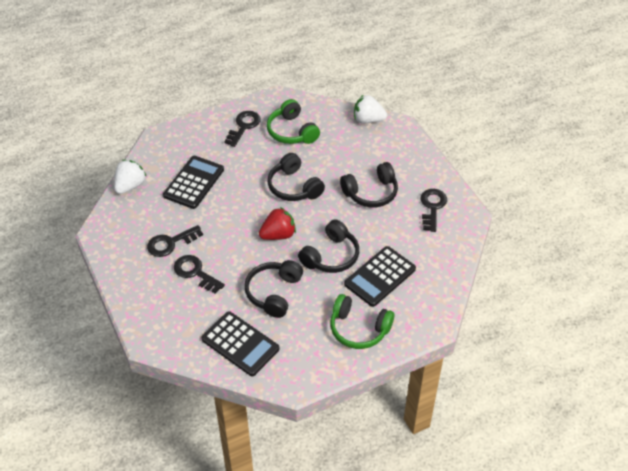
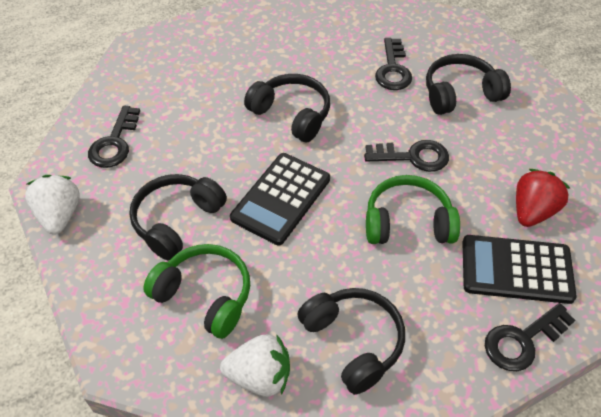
black calculator: [163,156,224,209] [201,312,279,376] [344,246,416,307] = 3 -> [230,153,330,245] [462,235,577,304] = 2

